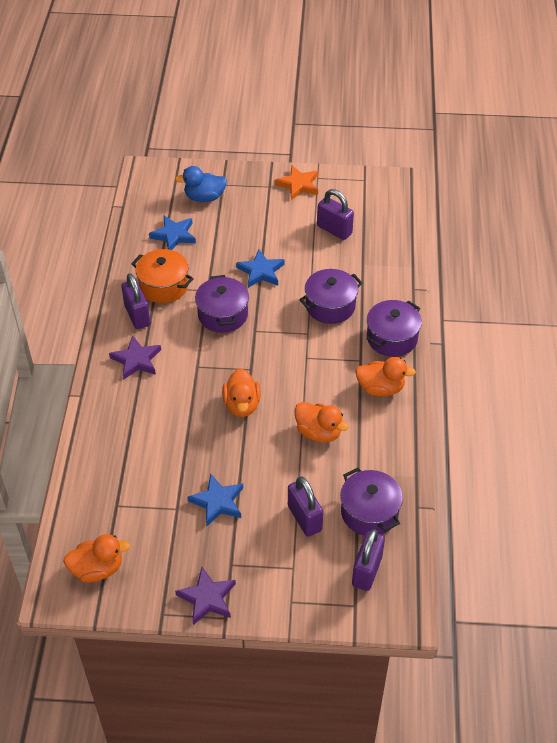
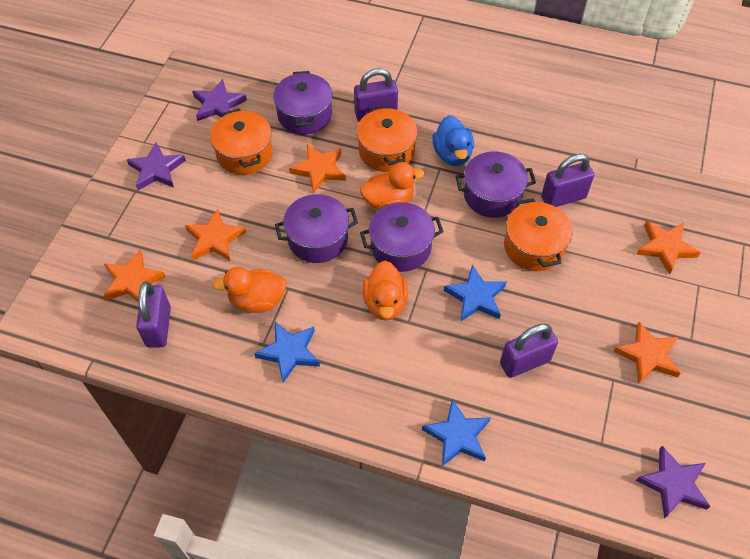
orange duck: [63,534,130,582] [222,368,261,417] [294,402,349,442] [355,357,416,396] = 4 -> [213,267,287,313] [360,162,424,210] [363,261,408,320] = 3
orange pot: [131,249,194,303] = 1 -> [210,109,273,175] [356,106,418,172] [504,198,572,271] = 3
orange star: [275,165,318,200] = 1 -> [103,249,165,303] [185,209,246,261] [289,144,346,193] [613,322,681,384] [636,221,701,275] = 5
purple star: [109,335,161,380] [175,567,236,625] = 2 -> [127,142,186,190] [192,79,247,121] [636,446,710,519] = 3

